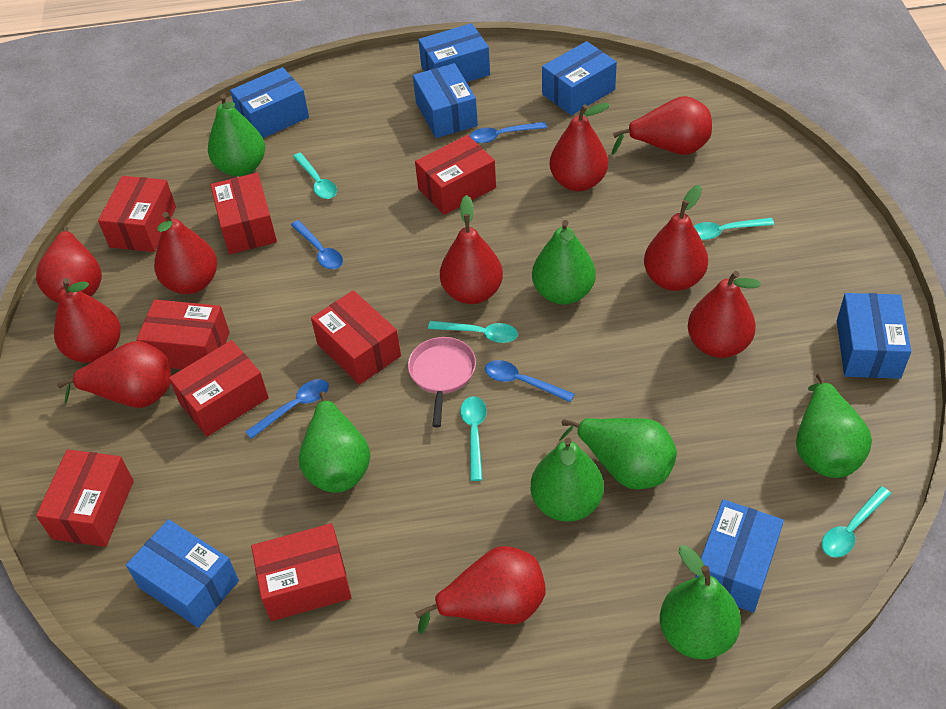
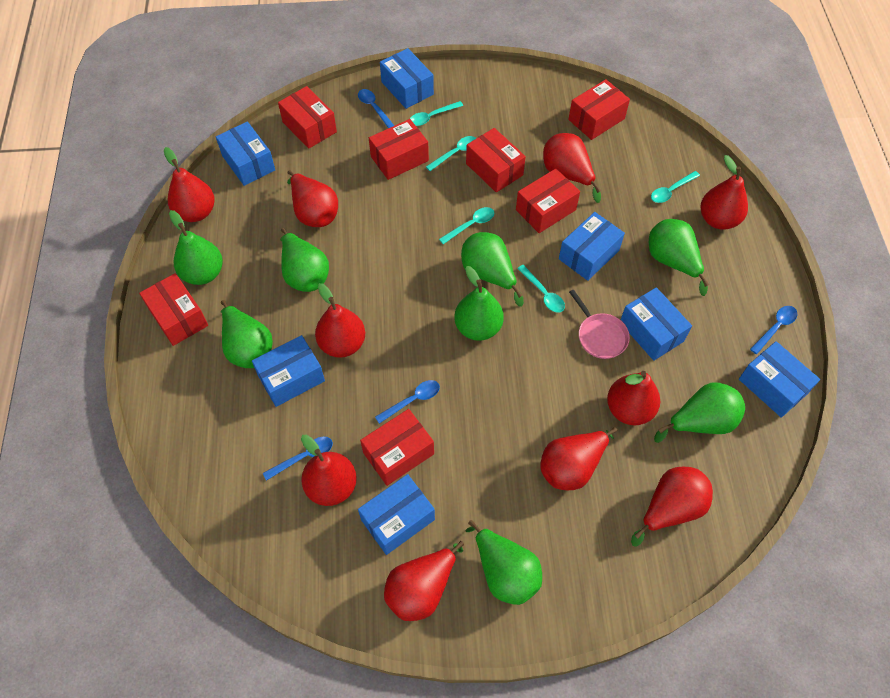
green pear: [208,94,265,176] [299,391,370,493] [531,438,604,522] [532,220,596,305] [559,418,677,490] [660,545,741,659] [796,373,872,478] = 7 -> [169,210,223,285] [221,300,273,368] [280,228,329,292] [454,266,504,341] [461,232,524,307] [465,520,542,605] [649,219,709,296] [654,383,745,443] = 8
red box: [36,450,134,547] [98,176,176,252] [136,299,230,369] [169,340,269,437] [210,173,277,254] [251,523,352,621] [311,290,401,385] [415,135,496,215] = 8 -> [139,273,208,346] [278,86,337,149] [360,409,434,486] [369,119,429,180] [466,128,526,193] [516,169,580,233] [568,79,630,140] = 7

